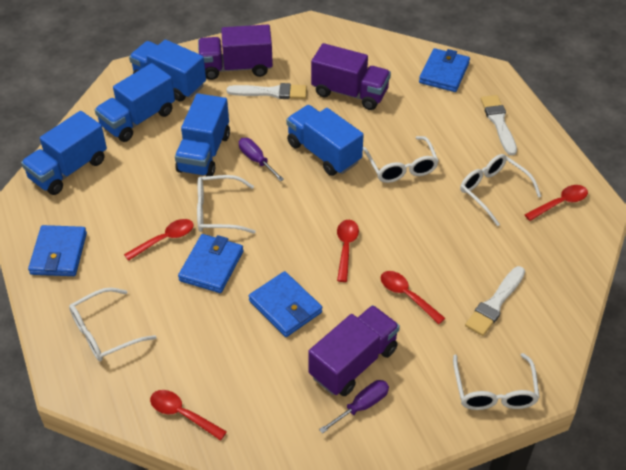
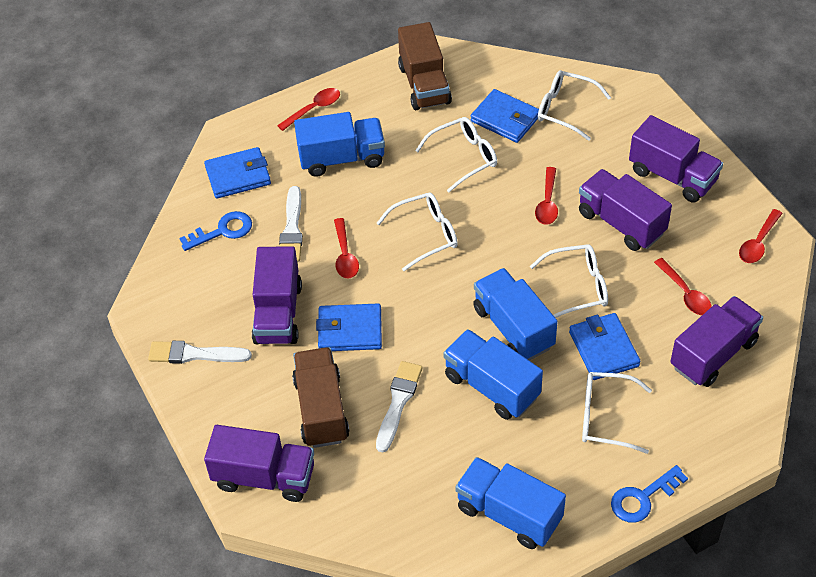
blue key: none = 0 -> [179,211,252,251] [611,465,688,523] = 2
blue truck: [21,111,107,195] [95,63,175,142] [129,40,206,101] [175,93,230,176] [286,105,364,176] = 5 -> [294,112,385,177] [443,329,543,420] [455,457,566,549] [473,268,558,361] = 4
brown truck: none = 0 -> [292,347,350,448] [398,22,452,110] = 2
purple screwdriver: [239,138,284,181] [319,380,389,434] = 2 -> none = 0
purple truck: [198,25,273,80] [308,305,400,396] [311,43,391,110] = 3 -> [204,425,314,502] [252,246,302,344] [579,169,672,251] [629,115,723,203] [670,296,763,387] = 5

